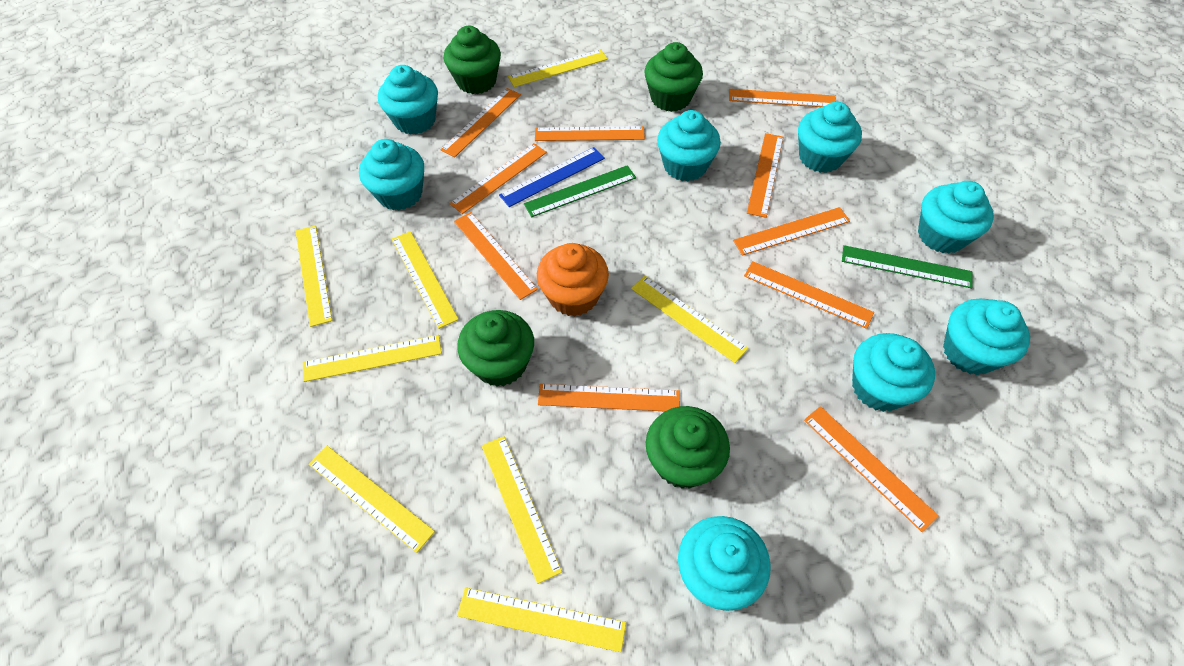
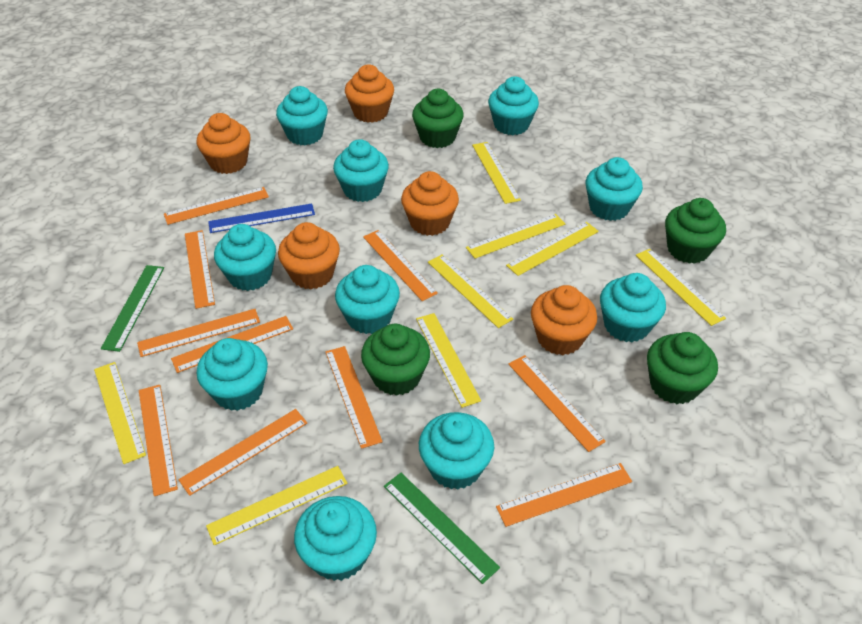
orange cupcake: [537,243,609,317] = 1 -> [197,113,250,174] [278,222,340,289] [345,65,394,123] [401,171,459,236] [531,285,597,355] = 5
turquoise cupcake: [359,139,424,210] [378,65,438,135] [657,110,721,181] [678,516,771,611] [798,102,862,173] [852,333,935,412] [918,181,994,254] [943,299,1030,375] = 8 -> [197,338,268,411] [214,224,276,291] [276,86,328,146] [294,496,377,581] [333,139,389,202] [335,265,400,334] [419,412,494,490] [488,76,539,135] [586,157,643,221] [600,273,666,342] = 10

